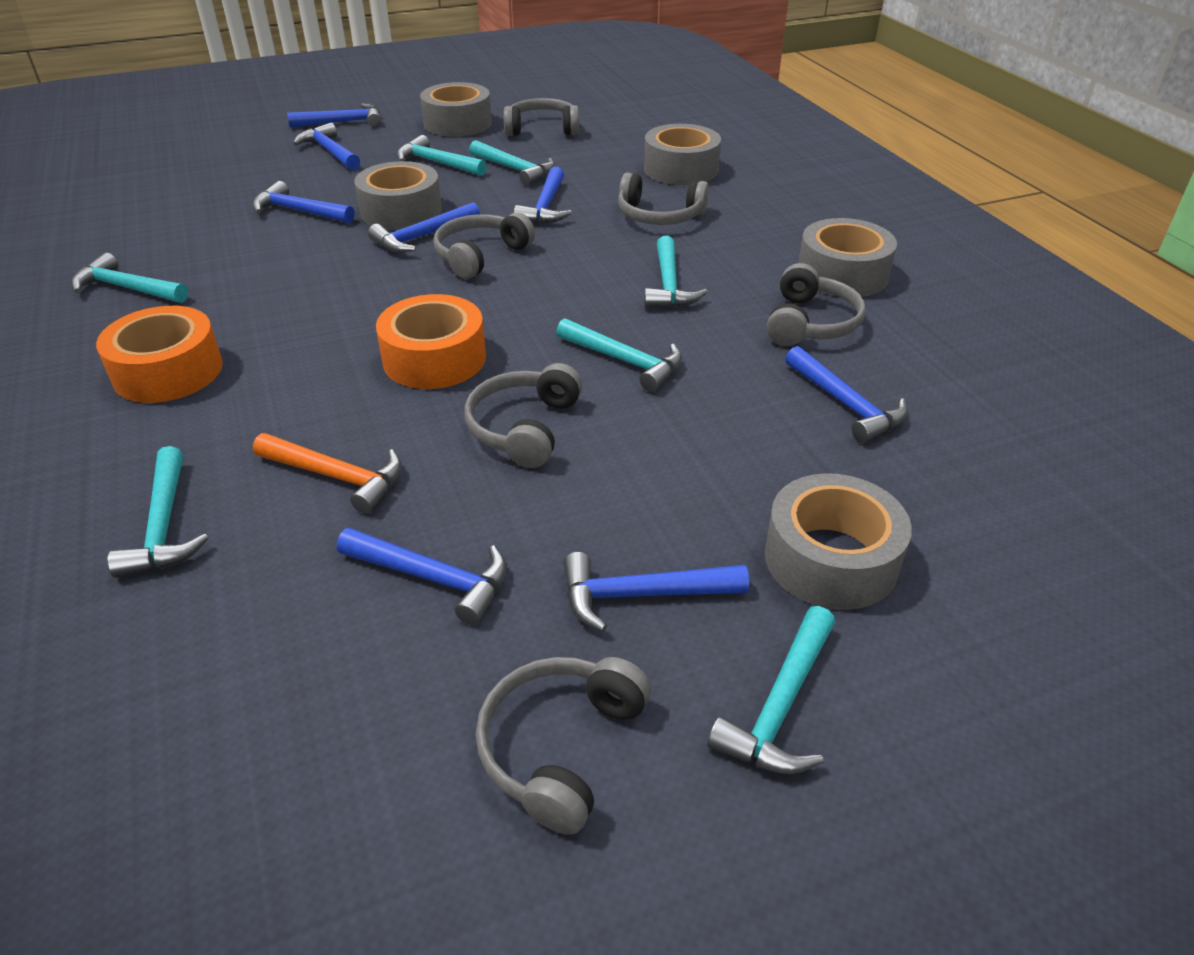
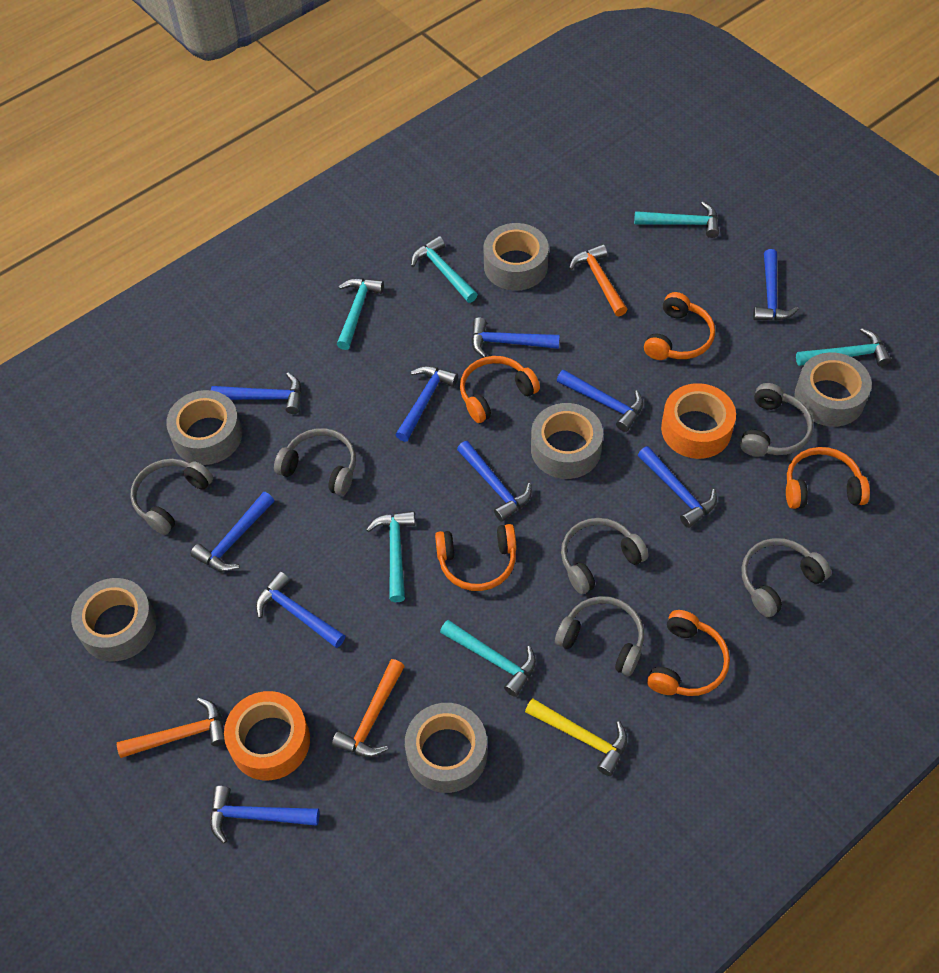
blue hammer: [253,181,354,223] [287,103,381,128] [293,123,360,170] [337,528,507,625] [368,202,480,253] [514,167,572,224] [563,552,749,631] [785,346,908,443] = 8 -> [191,492,275,572] [210,786,320,844] [211,373,301,414] [256,571,345,648] [396,366,458,442] [457,441,532,522] [471,317,560,357] [557,369,643,432] [638,446,717,528] [753,249,799,321] = 10
grey tape: [354,161,442,230] [420,82,492,137] [644,124,721,185] [765,473,912,610] [798,218,897,297] = 5 -> [71,578,157,661] [166,390,242,465] [405,703,487,793] [484,223,549,291] [531,403,603,479] [794,353,872,427] = 6
orange hammer: [253,433,402,514] = 1 -> [117,698,225,758] [332,659,405,757] [569,244,628,316] = 3
orange headphones: none = 0 -> [435,524,517,591] [460,356,540,423] [644,292,715,360] [647,610,730,696] [786,447,870,509] = 5
turquoise hammer: [71,253,188,303] [107,446,208,578] [397,135,487,176] [469,140,555,186] [556,318,682,392] [644,236,708,308] [707,606,835,774] = 7 -> [337,278,384,350] [366,511,415,602] [411,236,478,303] [440,620,536,697] [634,202,719,238] [796,328,891,367] = 6
yellow hammer: none = 0 -> [525,698,627,776] = 1

